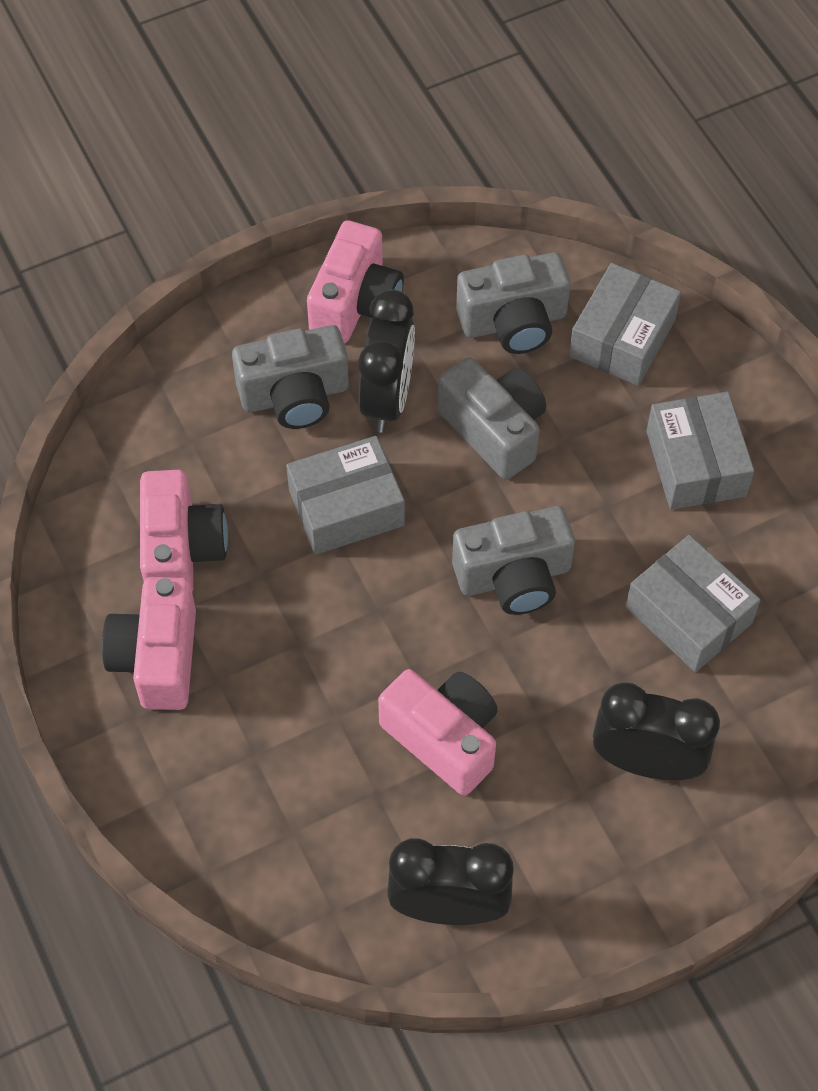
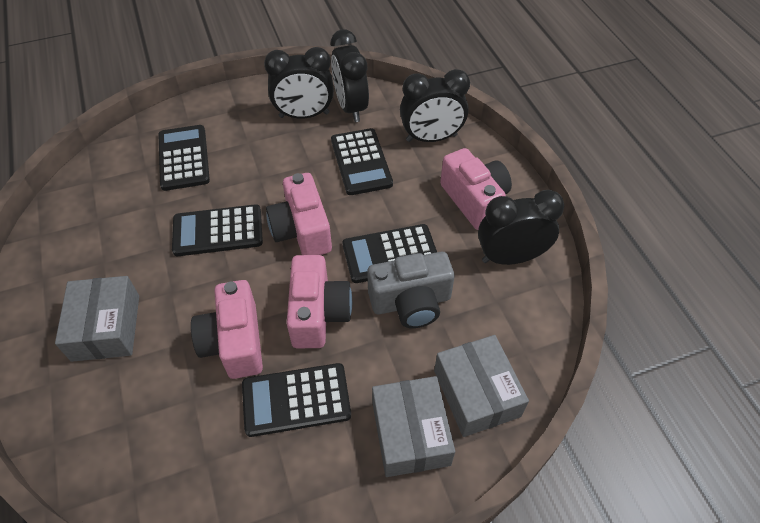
black calculator: none = 0 -> [158,125,210,191] [172,204,263,256] [242,363,351,437] [331,128,393,195] [343,224,437,283] = 5
black clock: [358,289,415,432] [387,838,514,925] [593,682,720,780] = 3 -> [264,47,334,119] [331,29,369,122] [400,69,470,142] [478,190,564,265] = 4
grey box: [286,436,405,555] [569,263,681,386] [626,535,760,672] [646,392,754,510] = 4 -> [55,276,139,362] [372,376,455,477] [434,335,529,437] = 3
grey camera: [232,325,349,429] [438,357,546,480] [452,506,575,615] [456,252,570,354] = 4 -> [367,252,455,328] = 1

